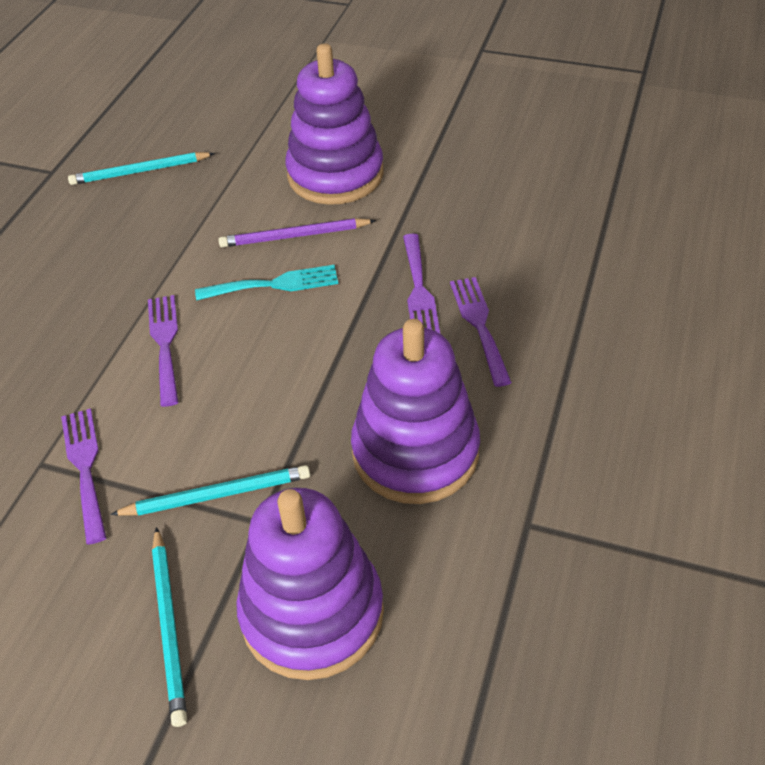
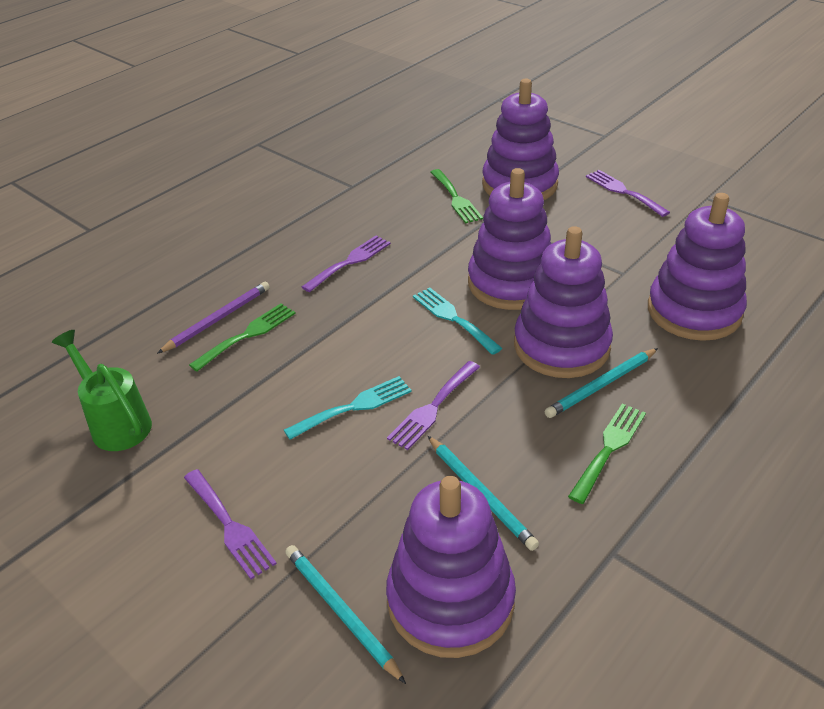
green fork: none = 0 -> [189,303,296,371] [430,169,483,224] [568,404,646,504] = 3
green watering can: none = 0 -> [52,330,152,451] = 1
purple stacking toy: [236,488,384,680] [285,43,384,205] [351,319,480,504] = 3 -> [386,476,516,658] [468,168,551,310] [482,79,559,200] [514,226,613,378] [648,193,747,341] = 5
turquoise fork: [195,265,338,300] = 1 -> [284,376,412,440] [413,288,502,355] = 2

